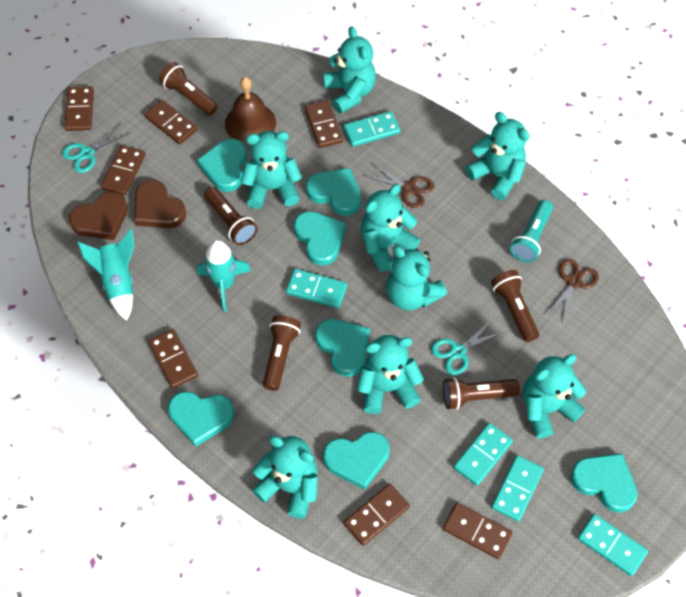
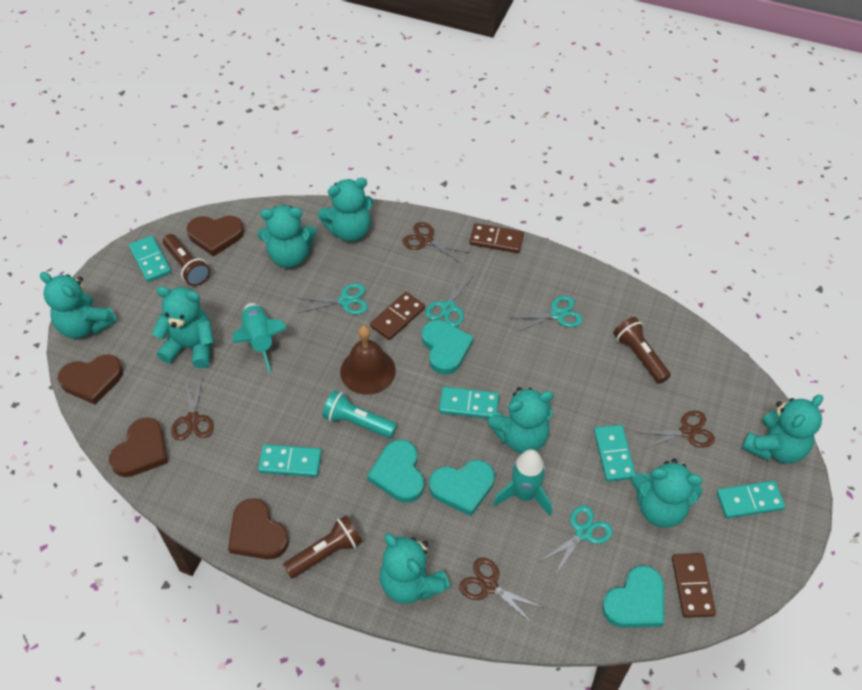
brown domino: [64,86,94,131] [101,145,145,195] [144,100,198,144] [148,329,198,389] [304,100,343,148] [344,484,410,546] [443,503,512,559] = 7 -> [370,292,425,340] [469,223,524,253] [672,553,716,618] = 3
brown flashlight: [159,62,218,116] [204,187,257,245] [263,315,301,391] [443,377,520,410] [491,270,539,342] = 5 -> [163,234,210,286] [283,515,363,579] [613,317,671,384] = 3
brown heart: [69,192,128,240] [134,180,186,228] = 2 -> [58,354,123,405] [109,417,168,477] [187,216,244,257] [228,498,289,560] = 4
brown scissors: [363,162,434,208] [546,259,599,325] = 2 -> [171,375,214,440] [402,222,469,263] [459,558,544,625] [636,411,715,449] = 4
turquoise heart: [168,391,234,447] [197,139,247,192] [294,211,346,266] [306,168,361,216] [315,319,370,376] [323,432,390,490] [571,453,638,513] = 7 -> [367,440,424,503] [422,320,474,375] [429,460,495,516] [602,565,664,628] = 4
turquoise scissors: [62,123,130,173] [431,319,505,375] = 2 -> [297,283,368,315] [425,272,474,327] [512,296,583,333] [540,505,613,577] = 4

